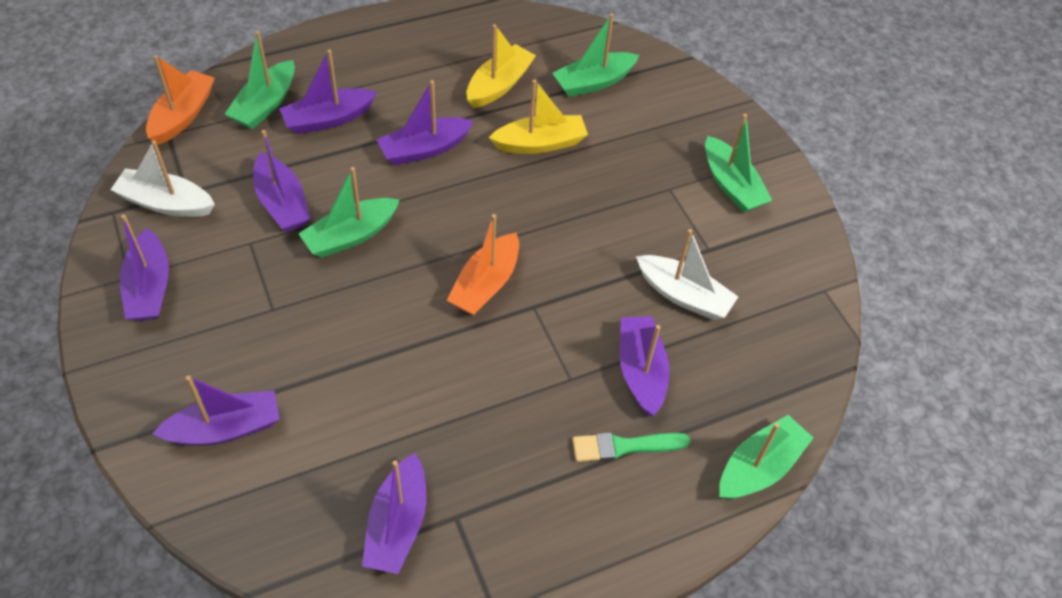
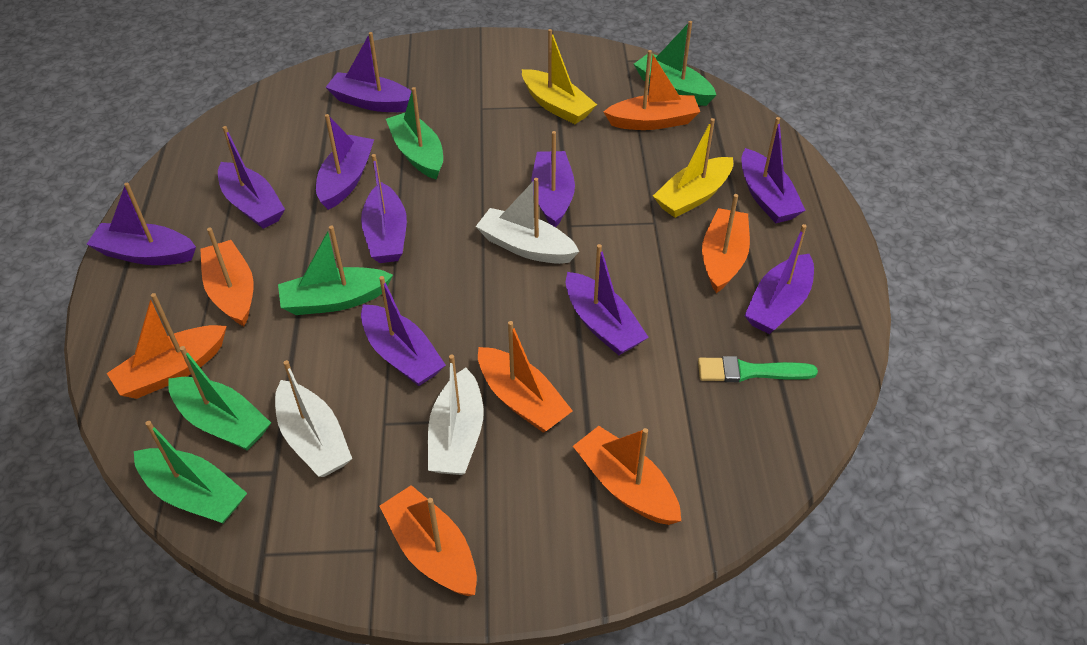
orange boat: [146,55,215,145] [446,214,519,315] = 2 -> [107,293,227,399] [200,228,254,326] [379,485,477,596] [478,321,573,433] [573,426,681,525] [604,50,700,130] [702,194,750,293] = 7
purple boat: [120,214,169,321] [152,375,280,446] [253,130,310,232] [279,49,377,134] [362,453,426,574] [377,80,474,165] [620,316,670,416] = 7 -> [86,183,196,265] [218,126,285,229] [316,114,374,210] [326,32,411,112] [361,154,407,263] [361,276,446,386] [531,131,575,227] [566,244,649,355] [741,117,806,224] [744,224,814,334] = 10
white boat: [110,140,215,217] [636,229,738,320] = 2 -> [275,360,352,477] [428,354,484,475] [475,178,579,264] = 3

